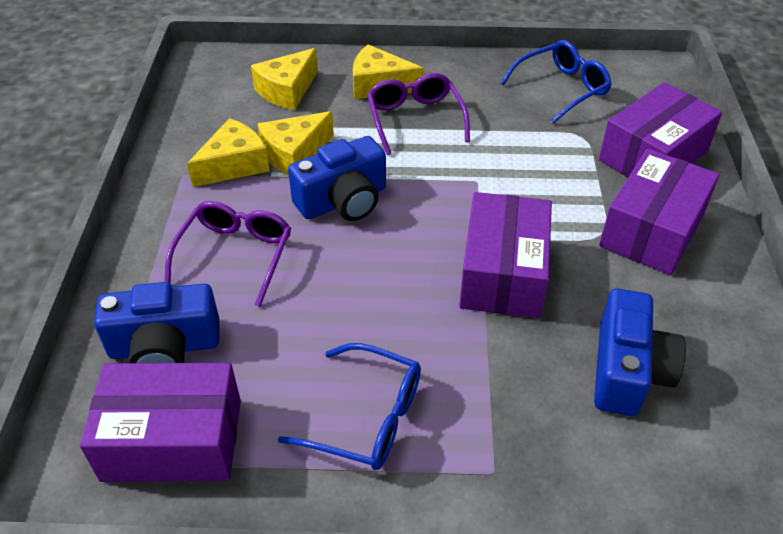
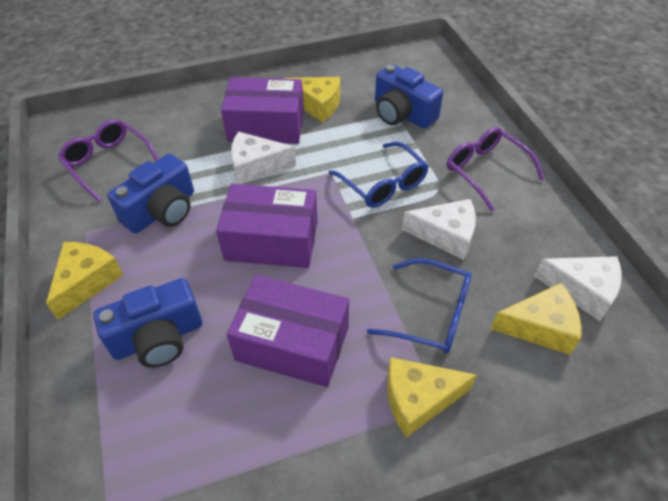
purple box: [80,363,241,482] [459,192,552,318] [599,82,722,177] [599,149,719,275] = 4 -> [216,184,318,268] [221,77,304,144] [227,275,349,387] = 3
white cheese: none = 0 -> [231,131,296,184] [402,199,476,260] [534,256,622,321] = 3

